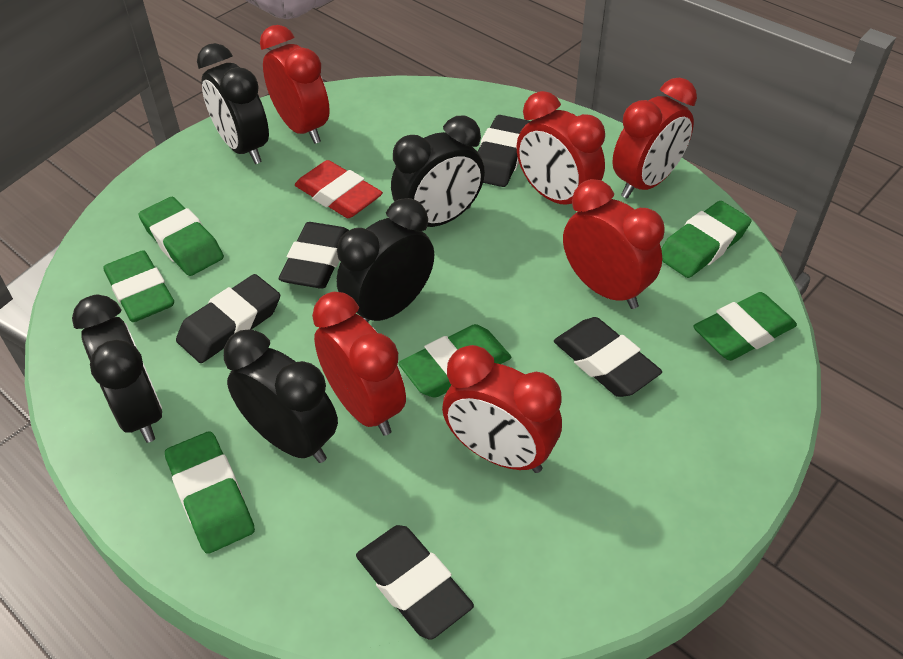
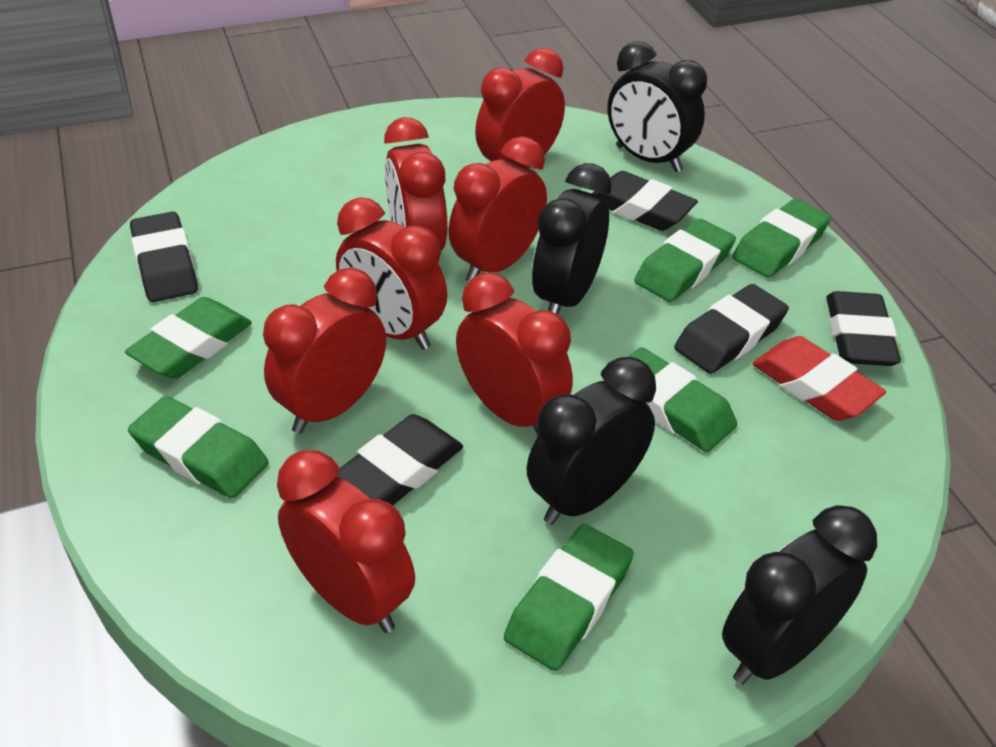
black clock: [72,294,162,443] [197,43,269,164] [224,329,338,463] [337,198,434,322] [391,116,485,227] = 5 -> [527,357,656,525] [532,163,612,315] [608,41,707,172] [722,505,877,685] = 4
red clock: [260,25,330,144] [312,292,406,436] [442,345,562,473] [517,91,605,205] [563,179,665,309] [612,78,697,199] = 6 -> [263,268,386,434] [277,450,415,633] [336,197,447,350] [384,117,447,250] [449,136,547,282] [456,272,573,435] [475,48,565,168] = 7

